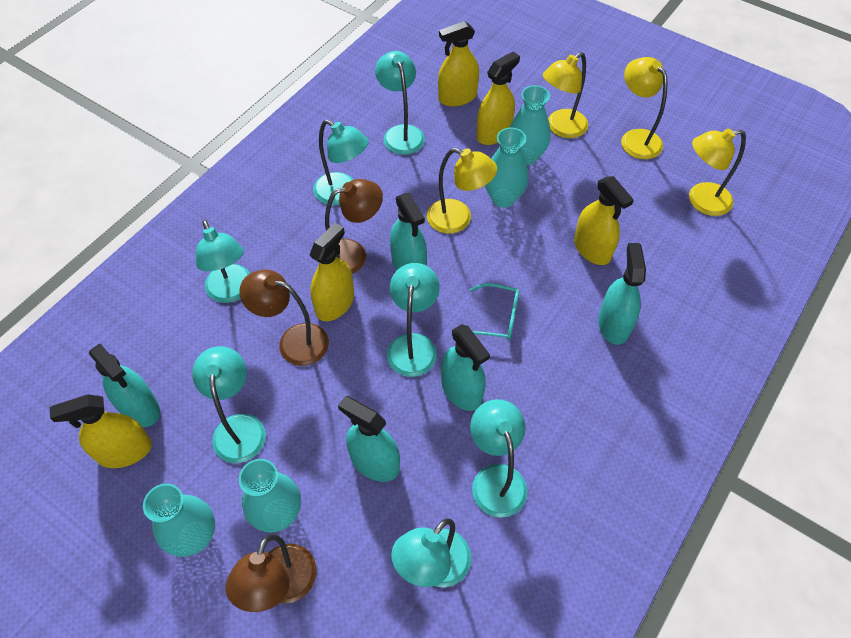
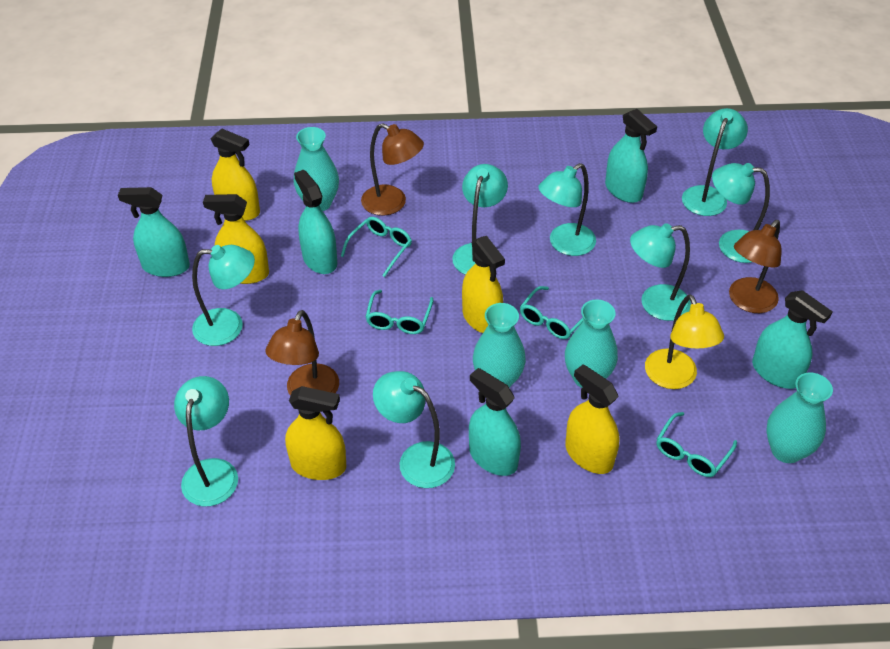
turquoise glasses: [469,283,519,340] = 1 -> [341,217,412,277] [366,290,433,334] [520,286,584,339] [657,412,737,477] = 4
turquoise lamp: [192,346,266,463] [196,220,250,303] [313,119,369,205] [375,51,425,155] [387,263,440,377] [391,518,471,587] [470,399,527,517] = 7 -> [174,376,238,506] [192,245,255,346] [373,371,455,488] [452,164,508,275] [538,163,596,256] [630,223,691,321] [682,108,748,216] [712,163,770,263] = 8
yellow lamp: [427,148,497,234] [543,52,588,138] [621,57,668,159] [689,128,746,216] = 4 -> [645,294,724,389] = 1

